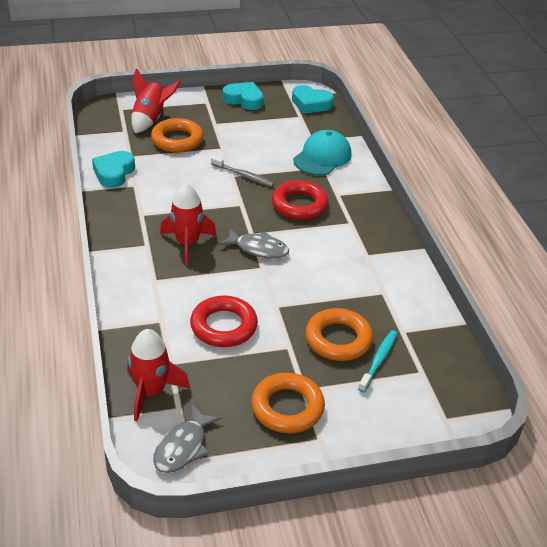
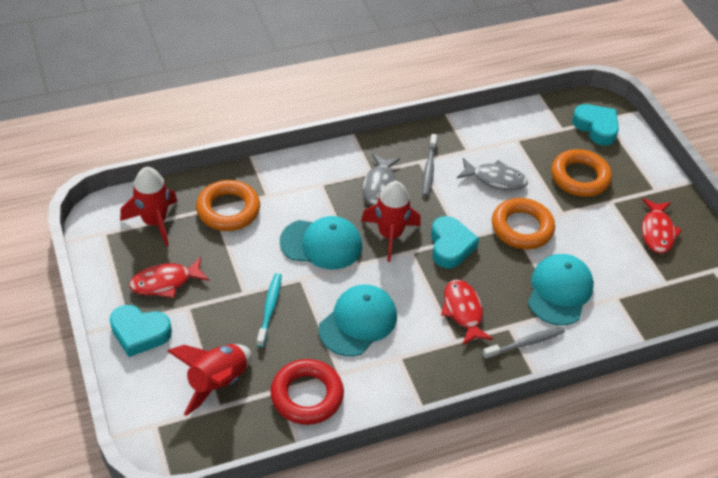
grey toothbrush: [211,156,274,187] = 1 -> [422,134,437,196] [482,327,565,359] = 2
red fish: none = 0 -> [129,257,209,298] [441,280,493,345] [642,198,682,253] = 3
red ring: [190,296,258,347] [272,180,329,220] = 2 -> [270,359,344,425] = 1
turquoise cap: [293,130,351,175] = 1 -> [280,216,362,270] [318,285,397,356] [528,254,594,325] = 3

